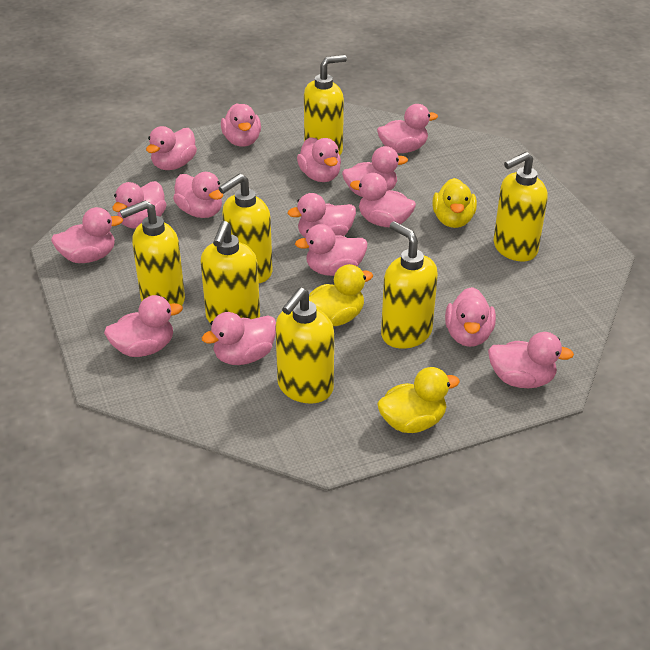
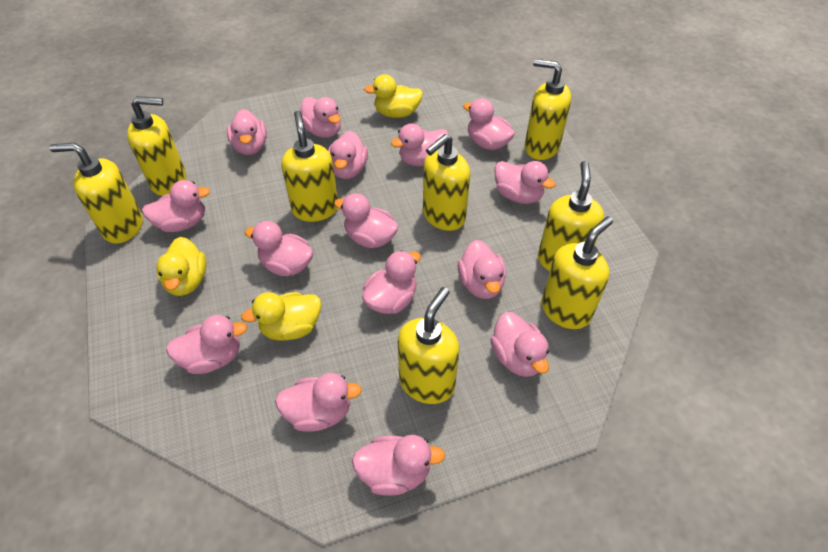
yellow soap dispenser: [120,200,185,306] [201,221,260,323] [219,173,273,283] [275,287,334,404] [304,55,347,155] [381,221,438,349] [493,152,548,262] = 7 -> [49,143,143,244] [127,96,186,196] [281,111,338,222] [398,287,459,404] [423,134,470,231] [525,59,571,160] [538,161,604,271] [541,216,613,329] = 8

